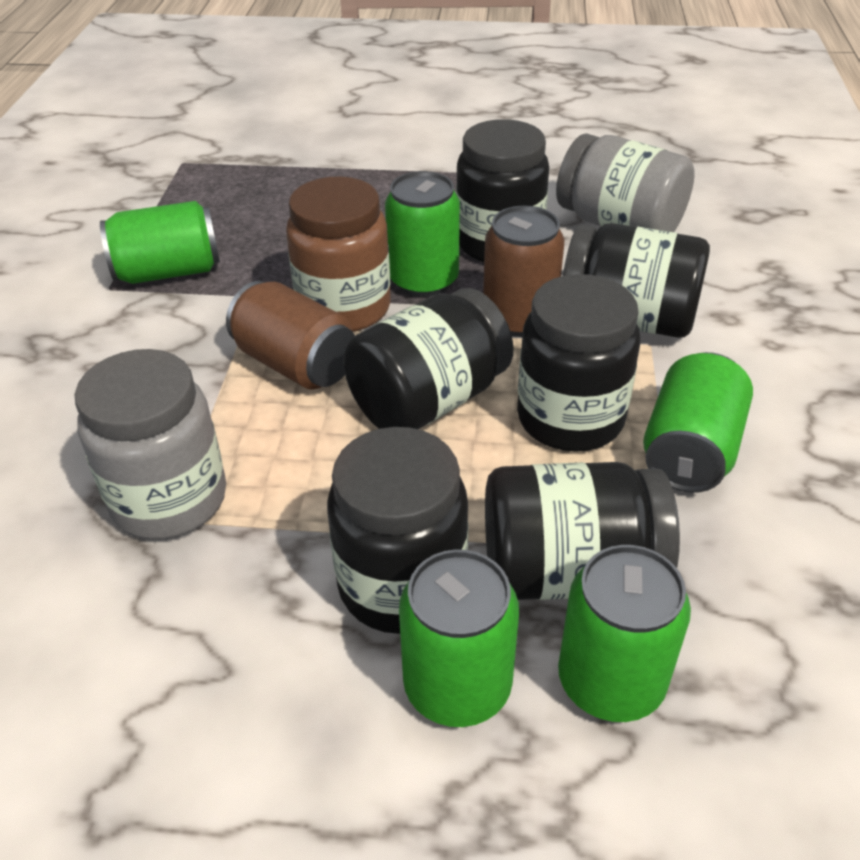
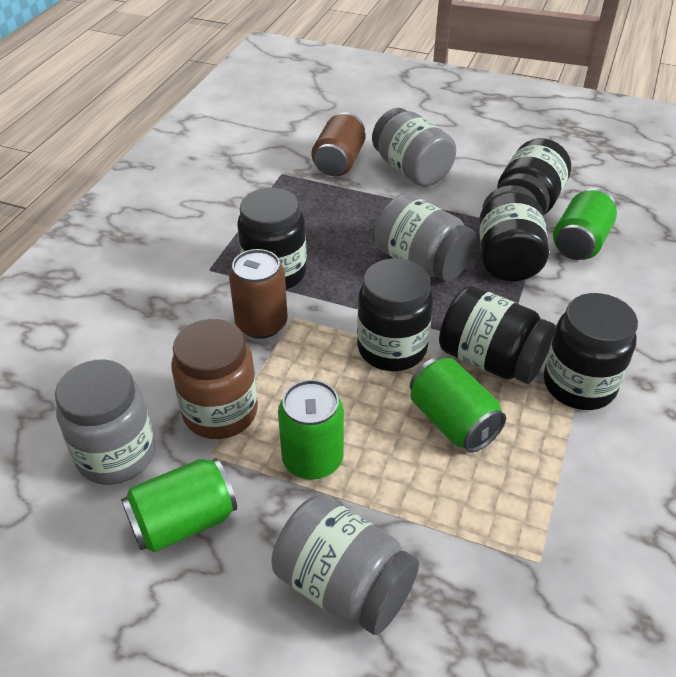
green can: [100,201,220,284] [385,171,460,297] [399,549,519,727] [558,545,691,722] [643,352,753,493] = 5 -> [121,458,237,552] [278,380,344,480] [410,357,506,452] [553,188,617,260] = 4
grey jar: [75,349,226,540] [556,133,695,232] = 2 -> [55,359,155,485] [271,495,419,635] [372,108,456,187] [375,193,476,282] = 4

